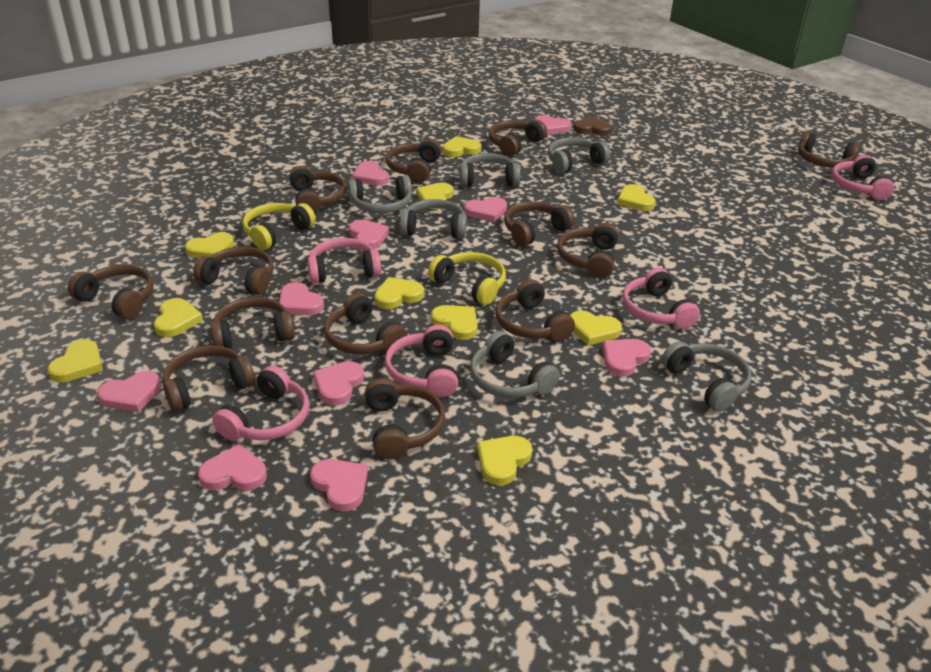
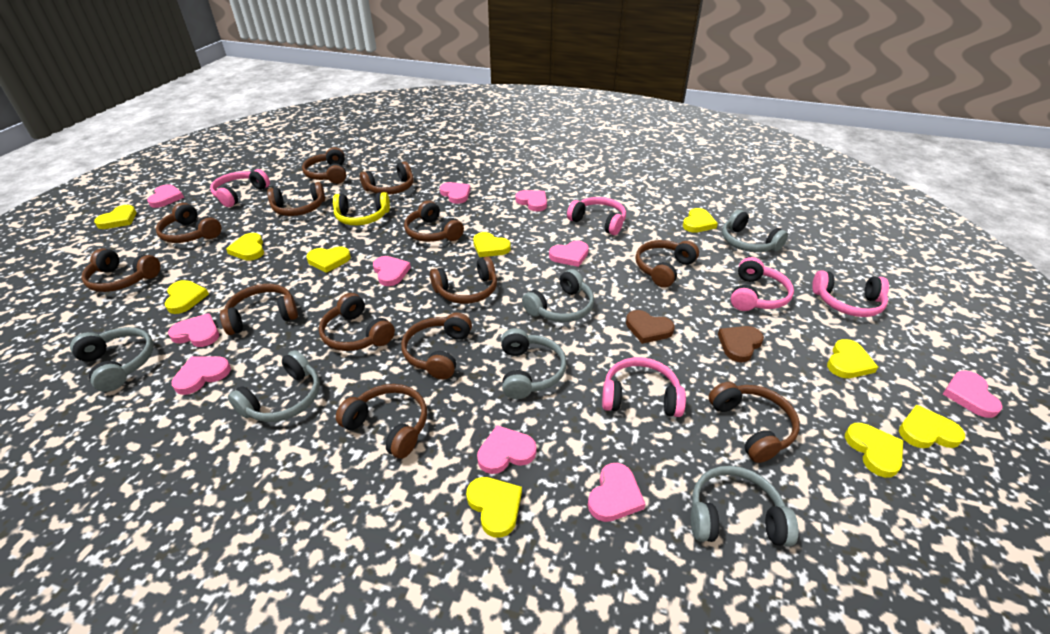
brown heart: [574,117,612,136] = 1 -> [626,310,675,344] [718,326,764,362] = 2
yellow headphones: [242,203,316,250] [428,252,506,305] = 2 -> [333,192,390,225] = 1

